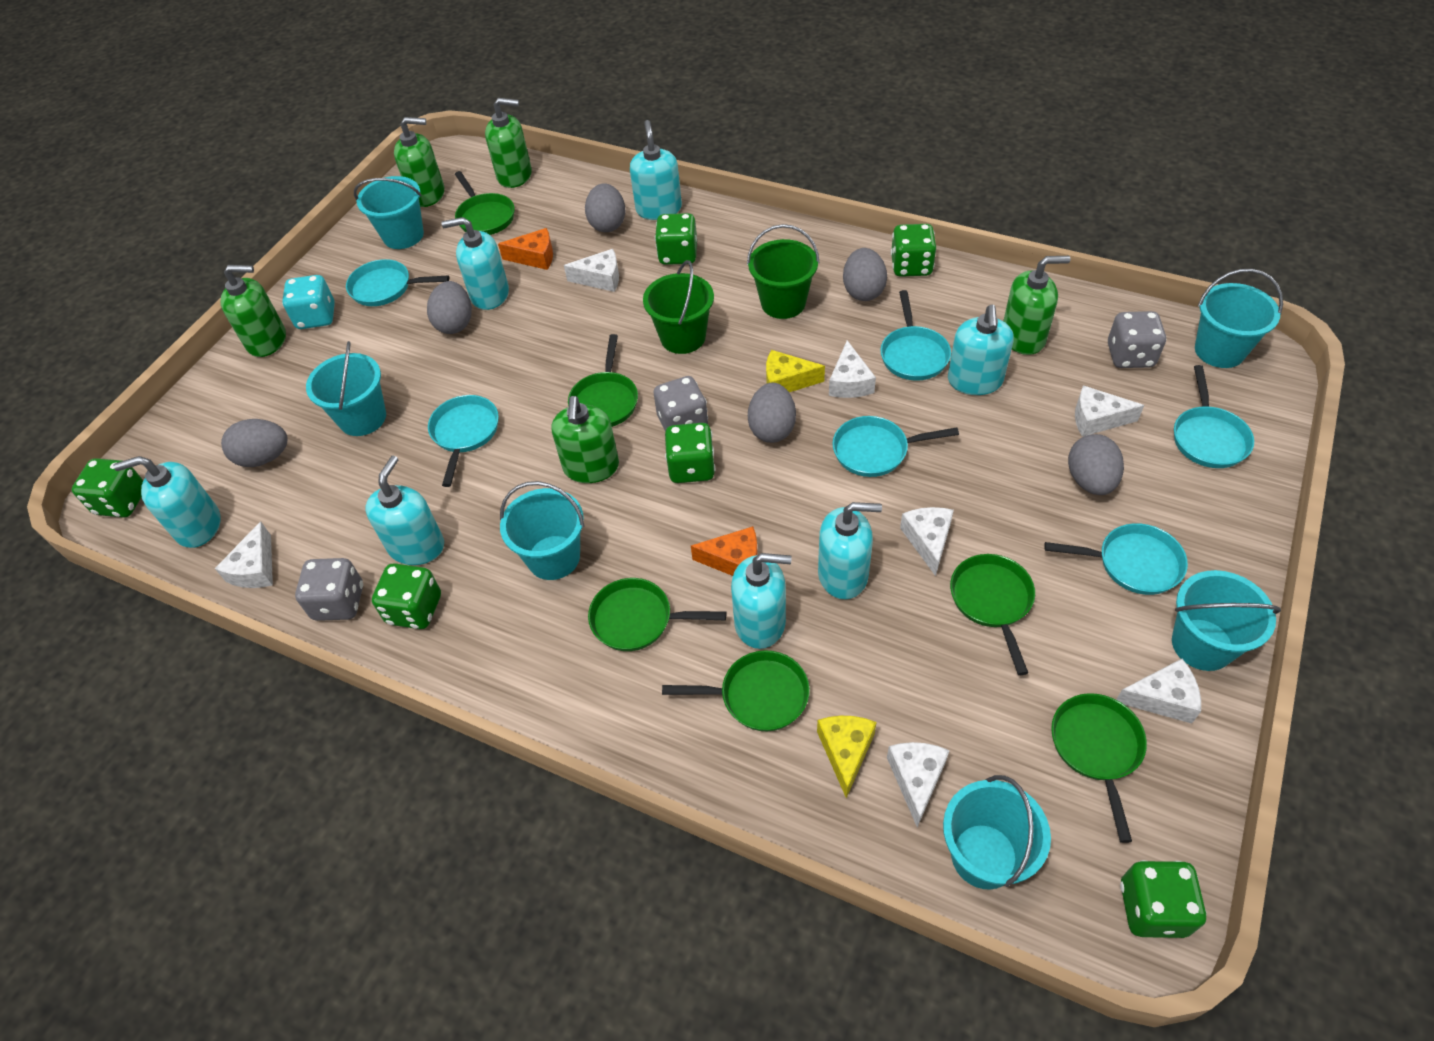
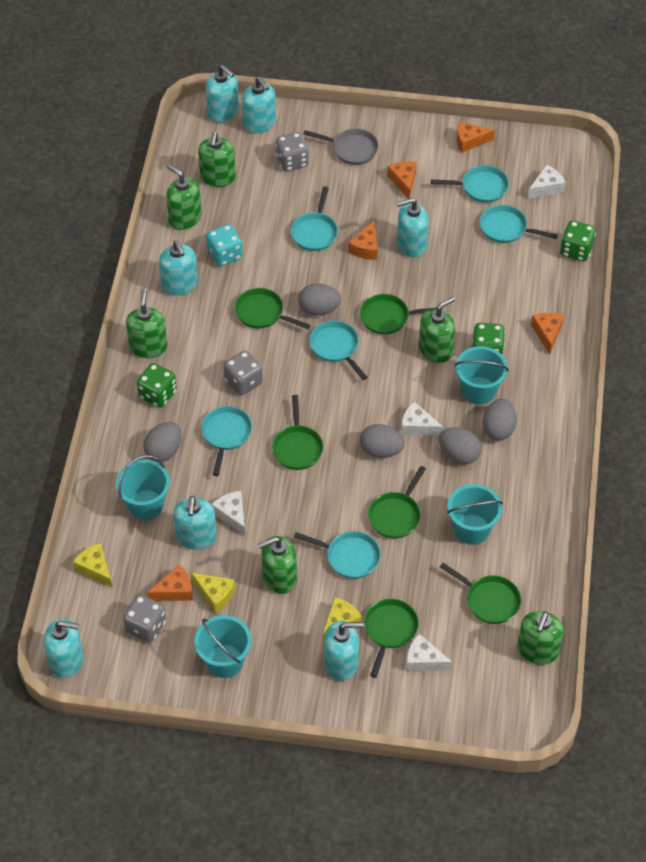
green bucket: [643,260,714,354] [747,224,819,319] = 2 -> none = 0
green dice: [72,458,143,518] [372,563,441,629] [655,213,697,265] [665,423,715,483] [891,224,936,277] [1120,860,1207,938] = 6 -> [137,363,177,408] [472,323,505,355] [560,221,596,261] = 3
green soap dispenser: [221,265,286,357] [394,117,444,207] [485,98,532,188] [551,396,619,483] [1003,256,1071,355] = 5 -> [126,289,167,358] [166,164,202,230] [198,132,236,187] [258,536,297,594] [419,297,455,363] [517,611,564,665] = 6
grey egg: [221,419,288,467] [427,281,472,334] [585,184,626,232] [748,383,796,443] [843,248,887,301] [1068,434,1124,495] = 6 -> [143,422,182,462] [298,283,341,316] [360,424,405,458] [439,427,482,464] [483,398,517,441] = 5
grey pan: none = 0 -> [303,129,379,165] = 1
orange cheese: [498,228,553,270] [691,526,758,576] = 2 -> [147,565,193,601] [348,220,378,260] [387,161,417,199] [457,121,495,153] [531,313,564,354] = 5
turquoise bucket: [306,341,386,436] [354,176,424,249] [500,481,584,580] [943,775,1051,889] [1172,570,1281,671] [1195,269,1283,368] = 6 -> [116,455,170,520] [194,615,252,678] [447,484,503,545] [455,346,509,404] = 4
white cheese: [215,522,273,588] [564,249,619,292] [829,340,876,398] [887,742,950,827] [900,507,954,576] [1075,385,1144,437] [1116,659,1201,724] = 7 -> [211,491,245,536] [401,402,444,436] [406,634,453,671] [528,164,566,199] = 4
yellow cheese: [766,350,825,392] [817,716,877,798] = 2 -> [73,543,112,587] [191,573,235,613] [322,597,362,643] = 3

